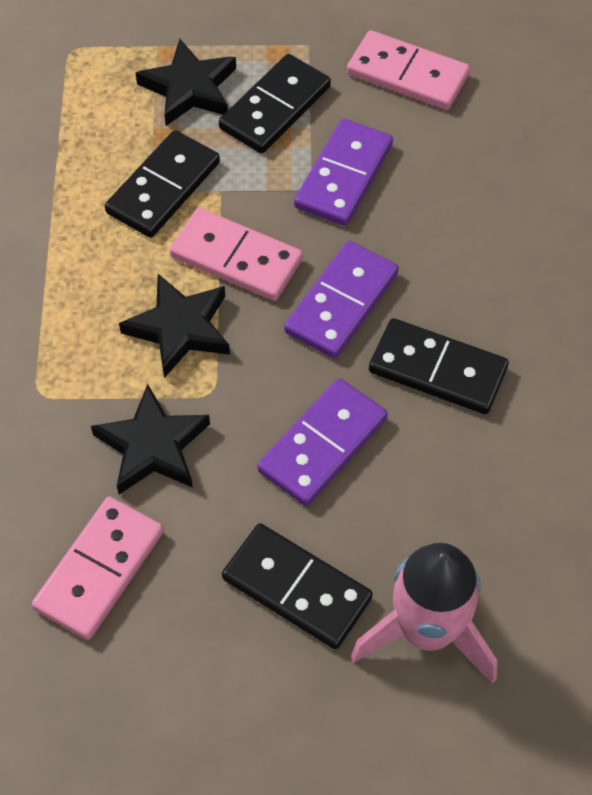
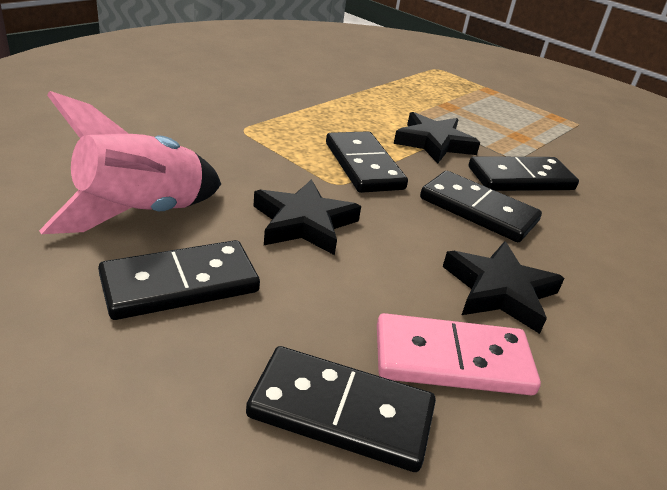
black domino: [105,130,220,238] [219,54,331,154] [222,523,373,649] [369,318,509,414] = 4 -> [98,240,260,320] [246,346,436,472] [326,131,408,193] [420,171,542,242] [469,156,579,191] = 5
pink domino: [32,497,164,640] [170,208,303,301] [347,30,470,110] = 3 -> [377,313,541,395] = 1
purple domino: [257,378,388,506] [284,241,399,359] [294,118,393,226] = 3 -> none = 0

